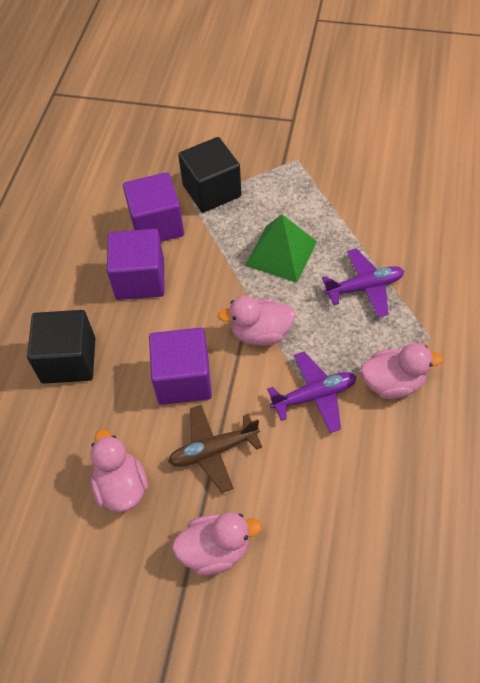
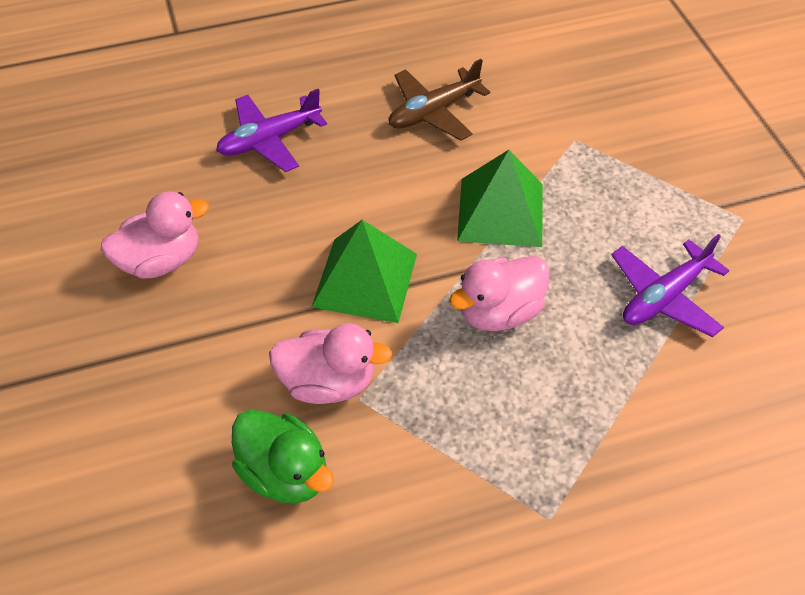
black cube: [27,310,95,384] [178,137,242,213] = 2 -> none = 0
green duck: none = 0 -> [232,409,334,504] = 1
green pyramid: [245,214,317,283] = 1 -> [312,220,417,323] [457,150,543,247] = 2
pink duck: [90,429,148,512] [172,512,262,576] [218,296,296,346] [361,343,443,399] = 4 -> [101,191,209,279] [269,323,393,404] [449,256,550,331] = 3
purple cube: [107,229,165,300] [123,172,184,242] [149,328,212,405] = 3 -> none = 0

